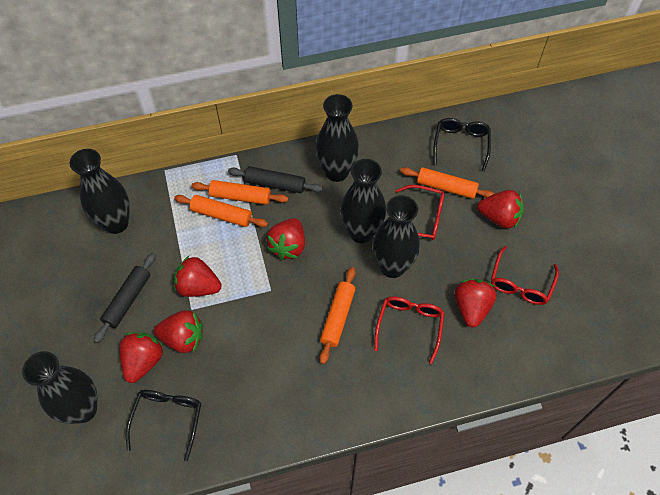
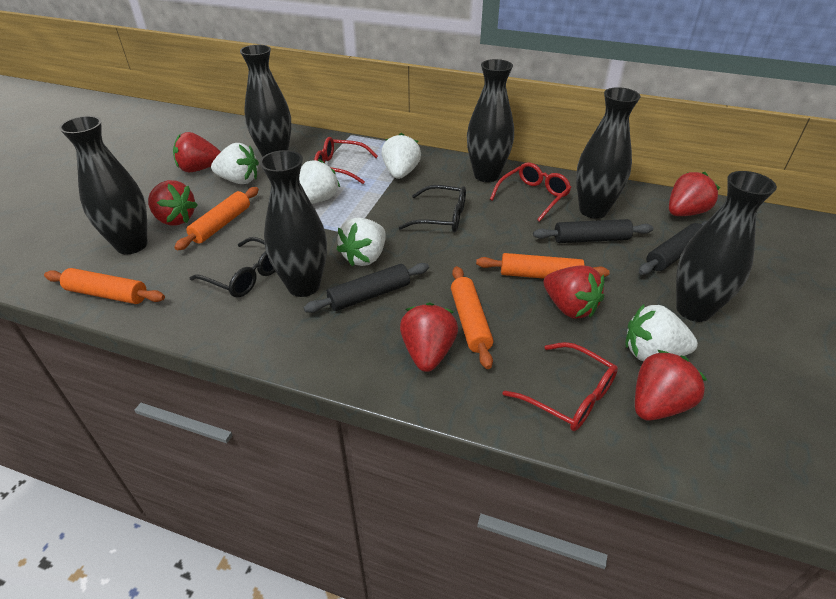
black rolling pin: [94,253,156,343] [228,166,323,193] = 2 -> [304,263,429,313] [533,219,653,243] [639,221,707,275] = 3
black vase: [22,351,98,424] [70,149,130,234] [315,94,359,182] [340,159,386,243] [372,195,420,278] = 5 -> [59,116,148,254] [240,45,292,157] [260,150,327,297] [467,59,514,182] [576,87,641,219] [676,171,777,322] = 6
white strawberry: none = 0 -> [211,143,259,184] [299,159,340,204] [336,218,386,266] [382,133,421,179] [625,304,698,361] = 5

